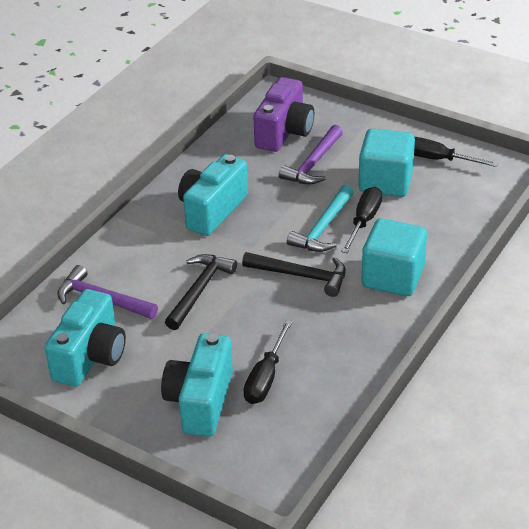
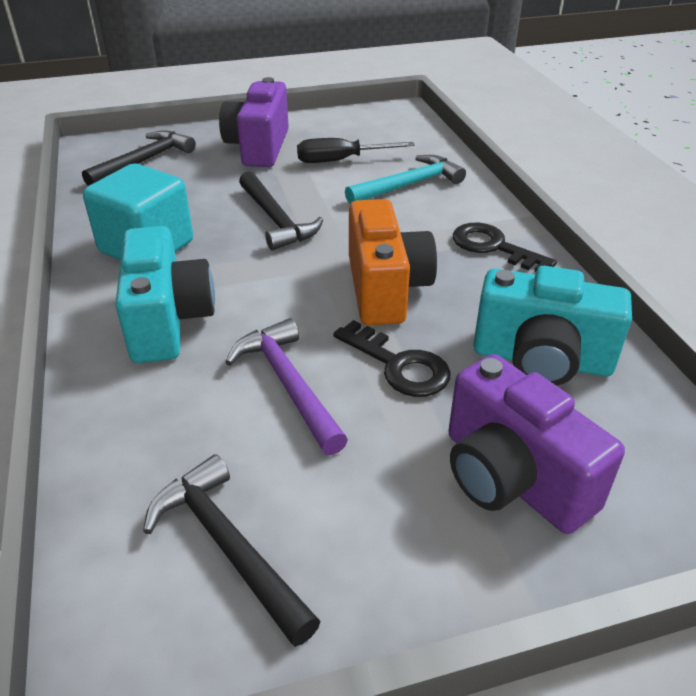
black hammer: [165,254,237,330] [242,252,346,297] = 2 -> [82,130,196,186] [143,454,321,647] [239,171,323,251] = 3
black key: none = 0 -> [333,320,451,397] [453,223,557,272] = 2
black screwdriver: [243,320,292,404] [341,187,382,253] [414,137,498,167] = 3 -> [297,138,415,163] = 1
orange camera: none = 0 -> [349,199,437,325] = 1
purple camera: [253,77,314,152] = 1 -> [219,77,289,167] [448,354,625,534] = 2
purple hammer: [57,265,158,319] [279,125,343,184] = 2 -> [225,318,348,455] = 1
turquoise camera: [45,289,126,387] [161,333,233,437] [178,154,248,236] = 3 -> [115,226,215,363] [473,266,632,386] = 2
turquoise cube: [359,128,415,197] [362,218,427,296] = 2 -> [83,164,193,260] = 1

